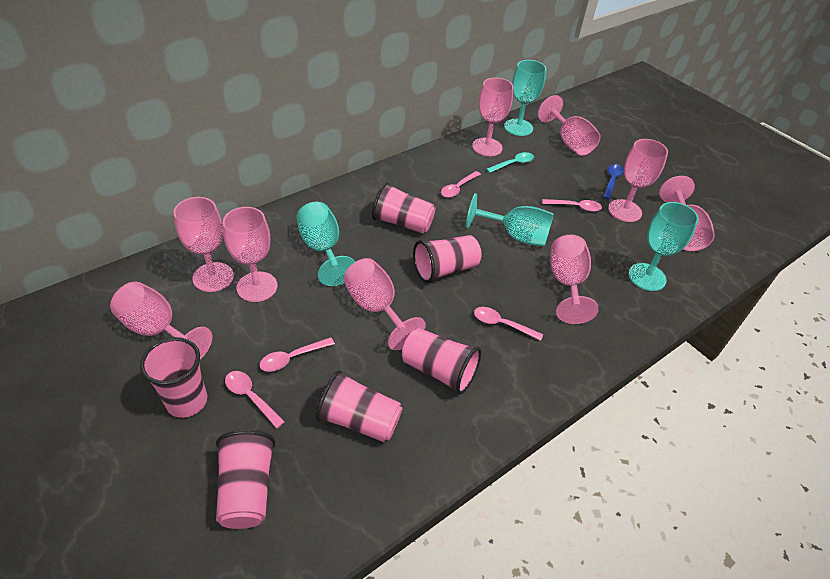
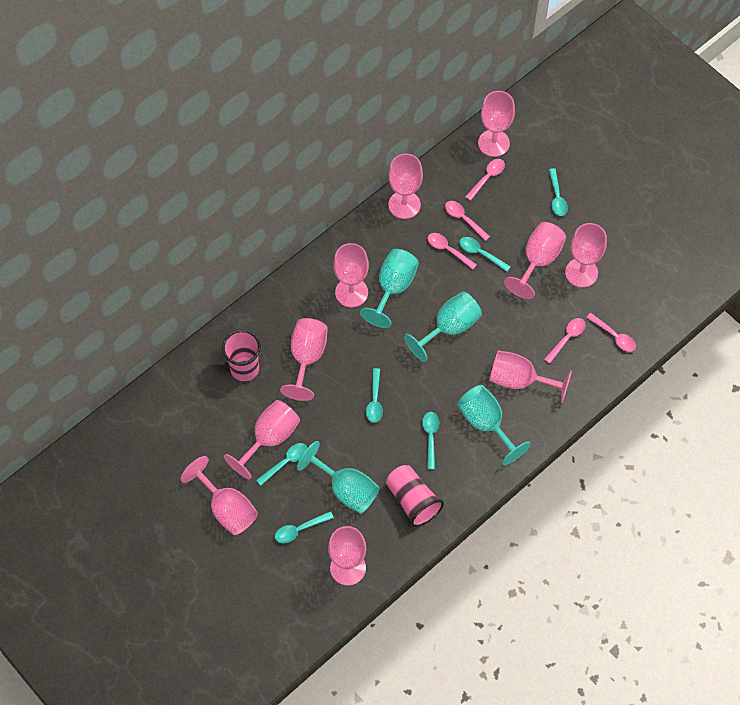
blue spoon: [603,164,624,199] = 1 -> none = 0
pink cup: [140,337,207,418] [216,430,276,529] [316,370,402,442] [372,182,435,233] [402,328,481,394] [413,235,481,283] = 6 -> [222,330,261,381] [386,465,444,527] = 2
pink goblet: [110,282,212,359] [173,197,234,292] [223,207,277,302] [343,258,426,350] [472,78,514,156] [538,95,601,156] [550,235,599,324] [608,139,668,222] [659,176,715,251] = 9 -> [180,456,258,535] [224,400,300,479] [280,318,328,401] [328,526,366,586] [334,243,369,307] [388,153,423,219] [478,91,515,157] [489,351,572,403] [504,222,566,299] [565,223,607,287] = 10
turquoise spoon: [486,152,534,173] = 1 -> [256,443,308,486] [275,511,334,543] [366,368,383,423] [422,412,439,470] [460,237,511,272] [549,168,568,216] = 6

